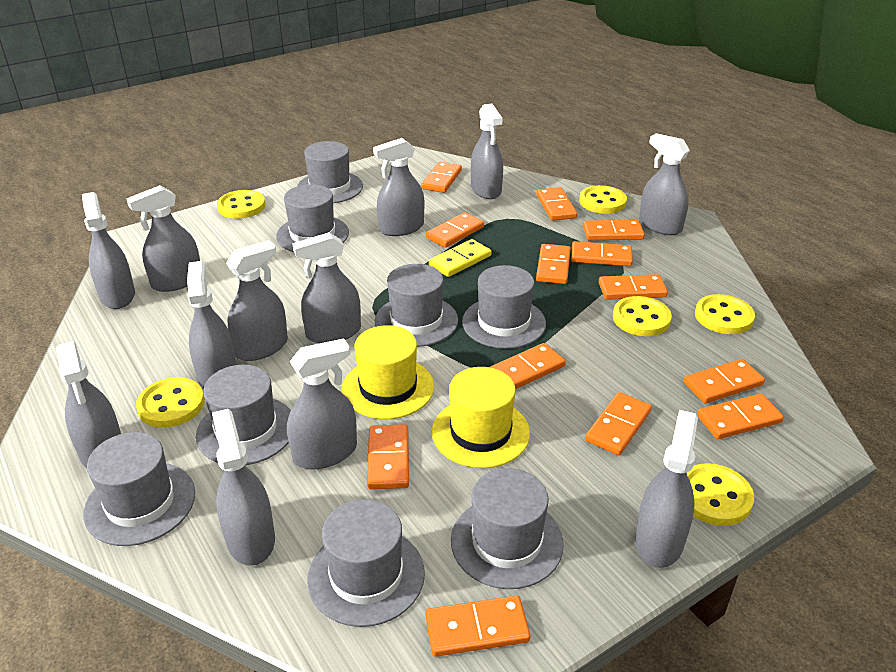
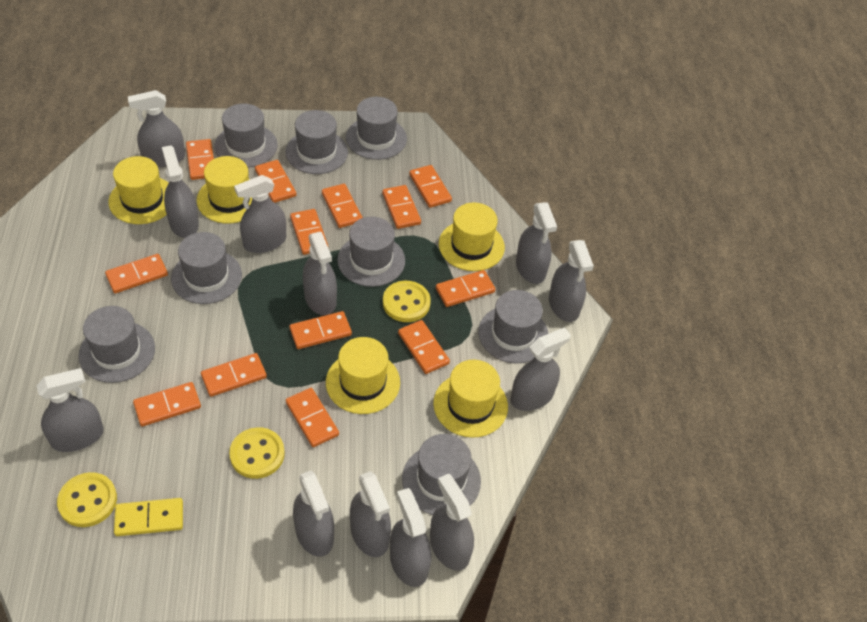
yellow button: [136,377,205,428] [217,190,266,219] [579,185,627,214] [613,296,672,336] [687,463,754,526] [695,294,755,334] = 6 -> [57,472,117,527] [229,427,285,479] [383,281,431,322] = 3
yellow hat: [342,325,434,419] [432,367,530,468] = 2 -> [108,156,168,224] [197,156,252,223] [326,337,400,414] [433,360,508,438] [439,202,505,271] = 5

